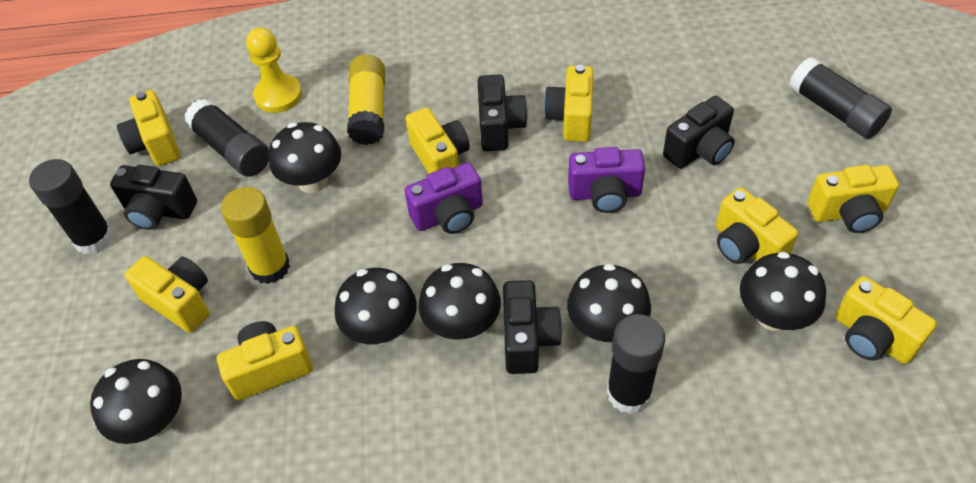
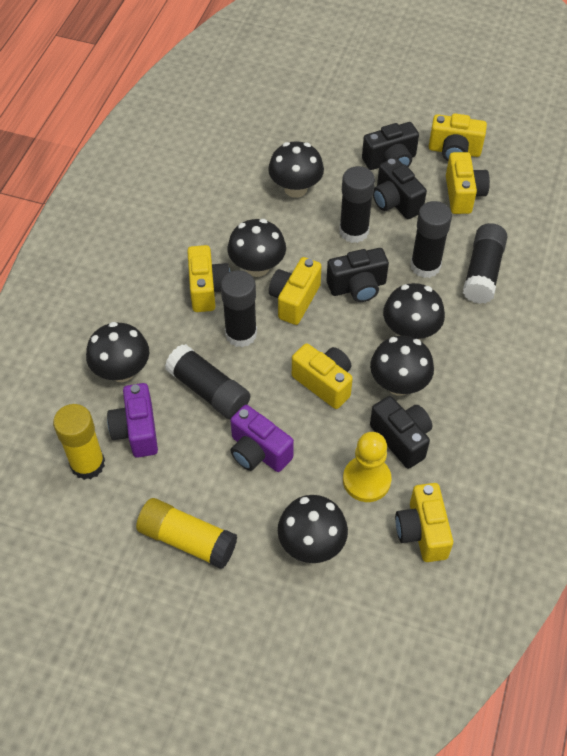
black glue stick: [29,159,114,255] [184,98,269,177] [606,314,665,414] [789,57,892,139] = 4 -> [165,344,250,420] [221,270,257,347] [339,166,375,243] [410,201,452,278] [463,223,507,304] = 5
yellow camera: [117,90,181,166] [124,256,210,333] [217,321,313,400] [406,107,470,174] [544,65,594,142] [716,187,798,264] [807,165,899,233] [835,276,937,364] = 8 -> [187,245,230,312] [269,257,321,325] [292,343,353,409] [395,483,453,562] [429,113,487,161] [446,152,490,214] = 6

